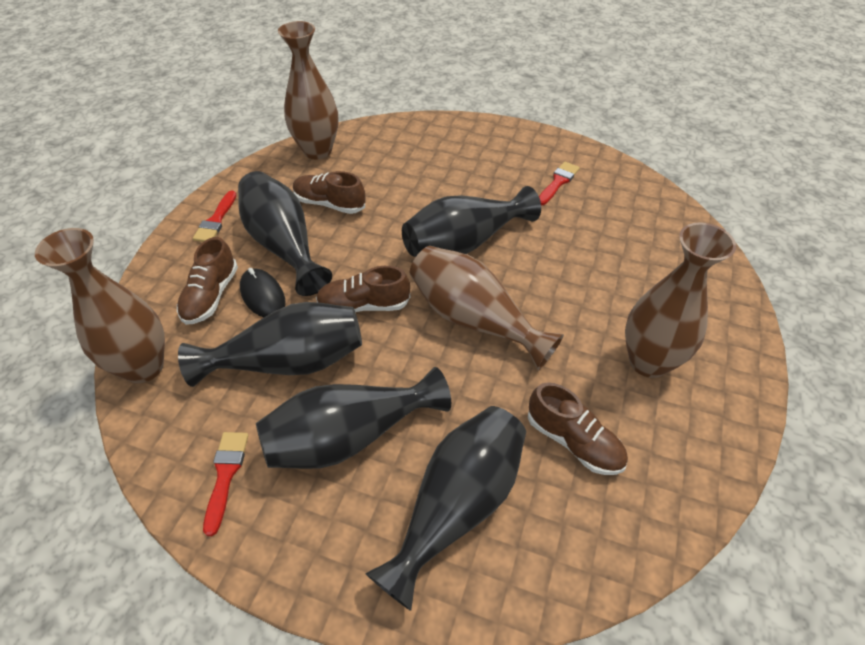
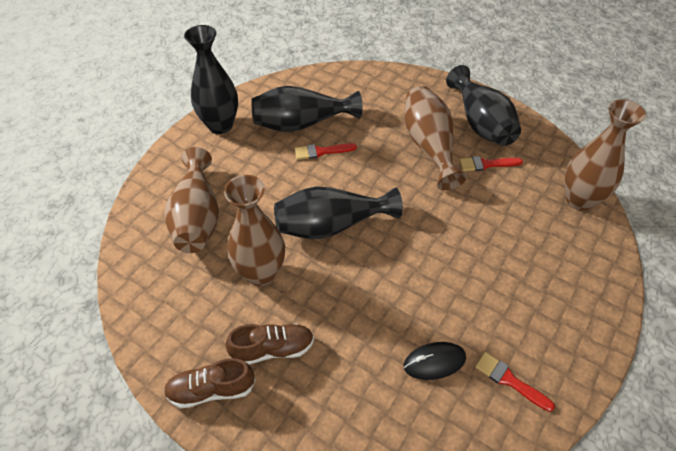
black vase: [178,302,362,387] [238,171,332,296] [256,367,451,469] [365,406,526,611] [402,186,541,257] = 5 -> [184,25,238,134] [252,86,363,132] [274,186,403,239] [446,65,521,146] = 4
brown shoe: [177,237,238,325] [293,171,365,214] [316,266,410,312] [528,382,628,475] = 4 -> [164,358,255,408] [225,324,314,365] = 2

